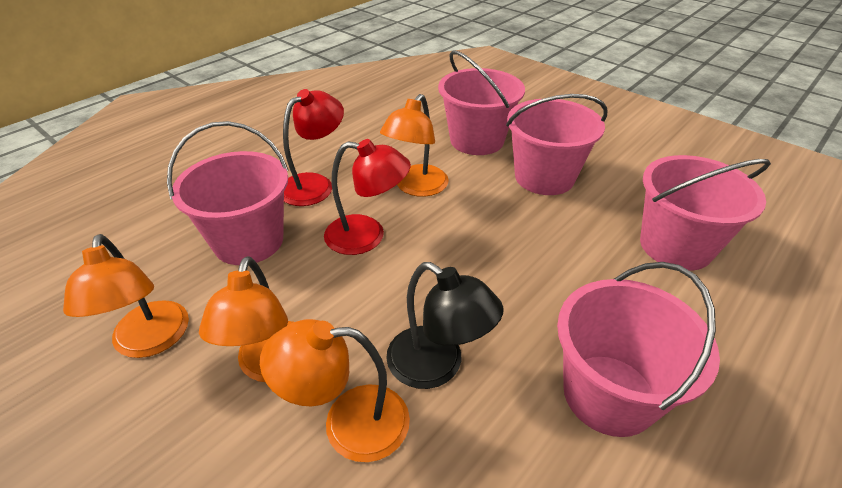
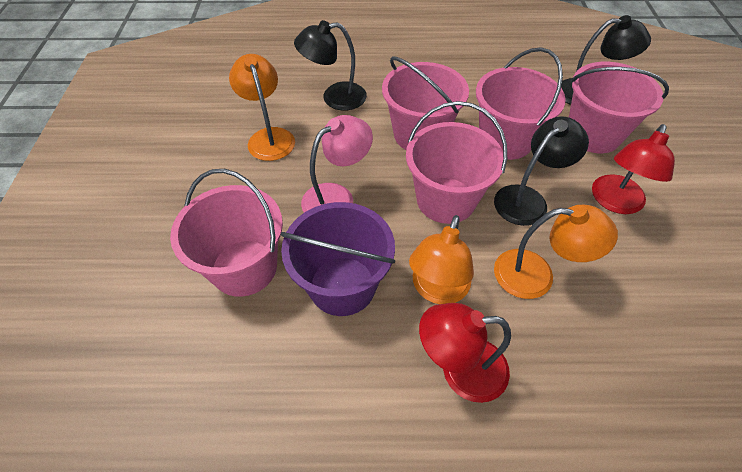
black lamp: [386,262,504,389] = 1 -> [294,20,367,111] [494,116,589,226] [561,15,651,105] = 3
orange lamp: [63,234,189,358] [199,256,293,382] [260,319,410,462] [380,94,448,197] = 4 -> [229,54,295,161] [409,215,474,304] [494,205,618,299] = 3
pink lamp: none = 0 -> [301,115,373,213] = 1
purple bucket: none = 0 -> [281,202,395,316] = 1

